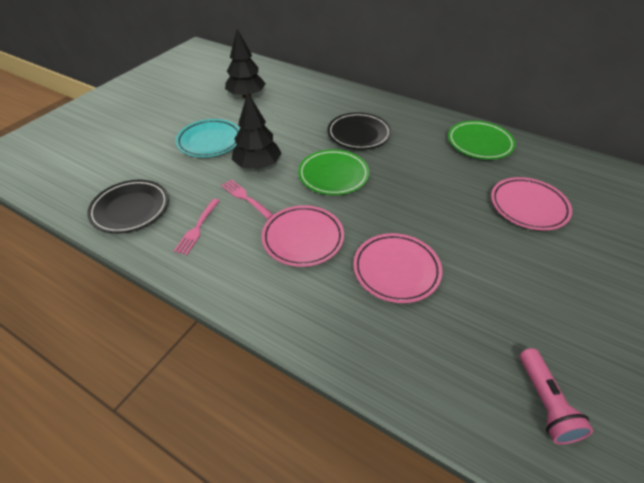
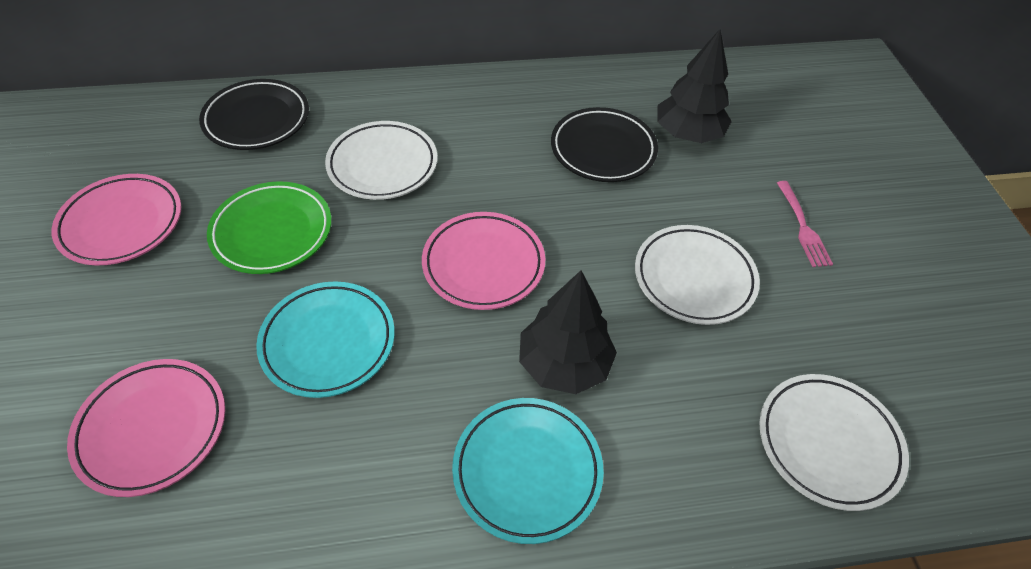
green plate: [298,149,369,195] [448,121,516,160] = 2 -> [207,181,332,274] = 1
pink flashlight: [520,348,593,444] = 1 -> none = 0
pink fork: [174,199,220,255] [221,179,273,219] = 2 -> [777,181,833,267] = 1
turquoise plate: [175,119,240,157] = 1 -> [256,281,395,398] [452,398,604,544] = 2
white plate: none = 0 -> [325,121,438,200] [635,225,760,325] [759,374,909,511] = 3

